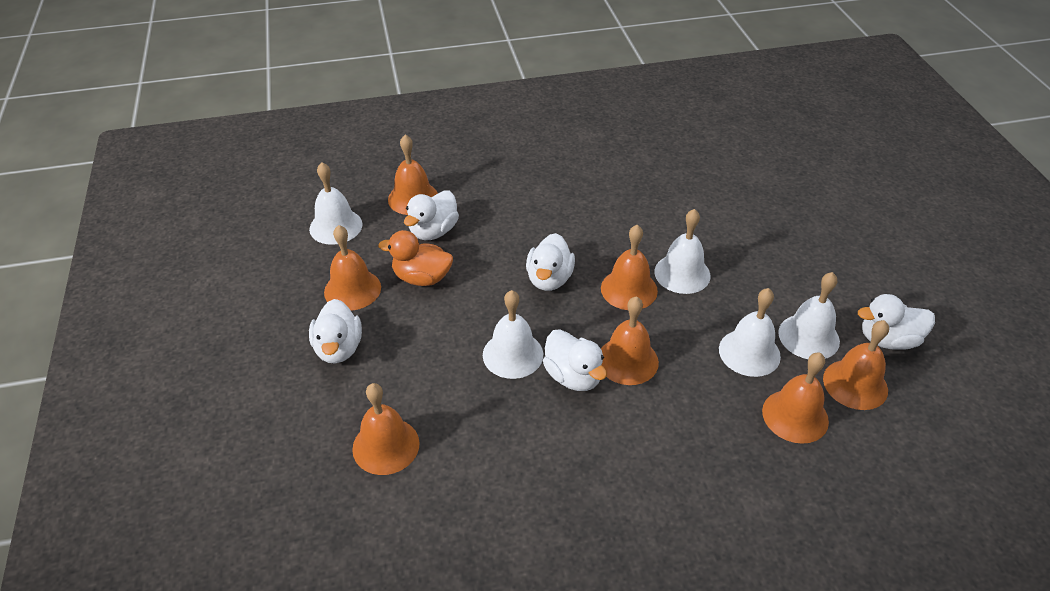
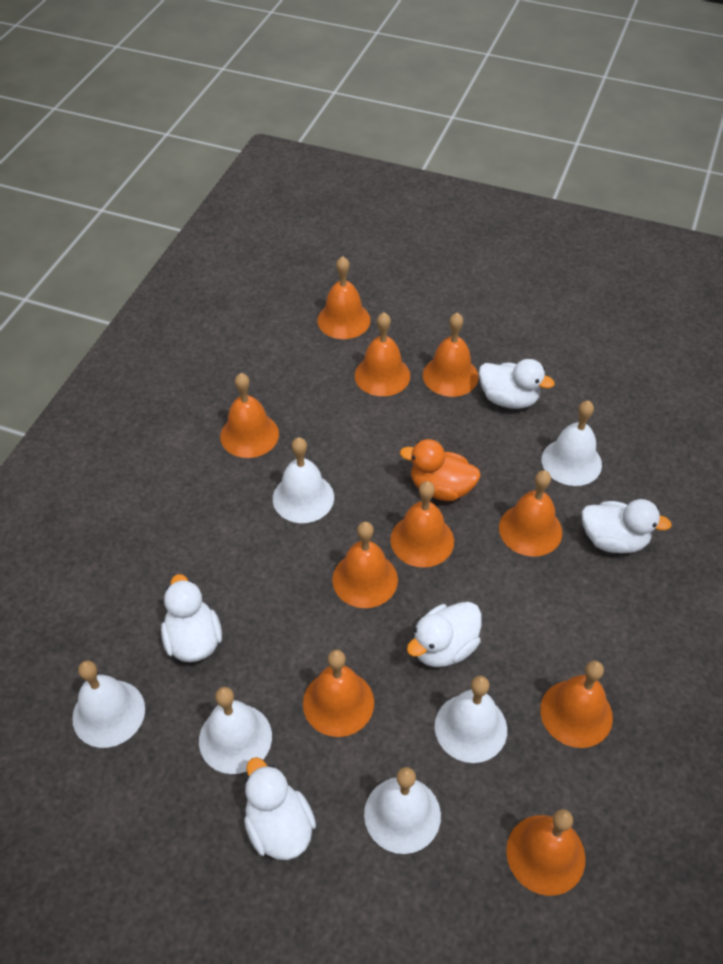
orange bell: [324,225,381,311] [352,383,420,475] [388,135,438,215] [601,225,658,310] [601,296,659,385] [762,352,829,444] [823,320,889,410] = 7 -> [220,373,279,458] [303,650,374,737] [317,256,370,339] [332,521,398,608] [355,312,410,396] [390,481,454,568] [423,313,479,397] [499,470,562,557] [506,809,585,896] [540,661,613,748] = 10
white bell: [309,162,363,245] [483,290,543,379] [655,209,711,294] [719,288,781,377] [778,272,840,359] = 5 -> [72,660,145,748] [199,687,272,774] [273,437,334,523] [364,767,441,854] [435,676,507,763] [542,400,602,486] = 6

